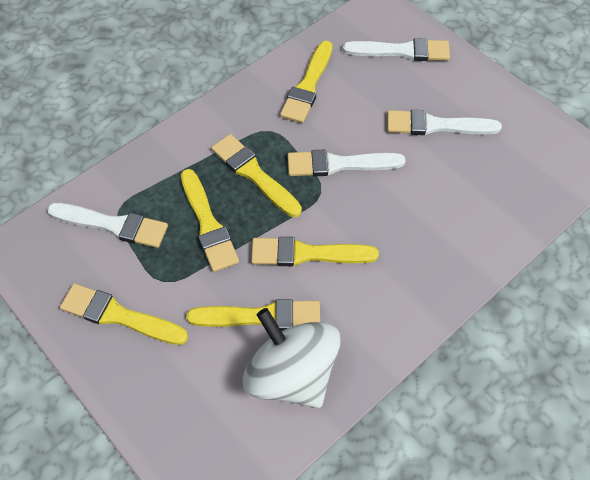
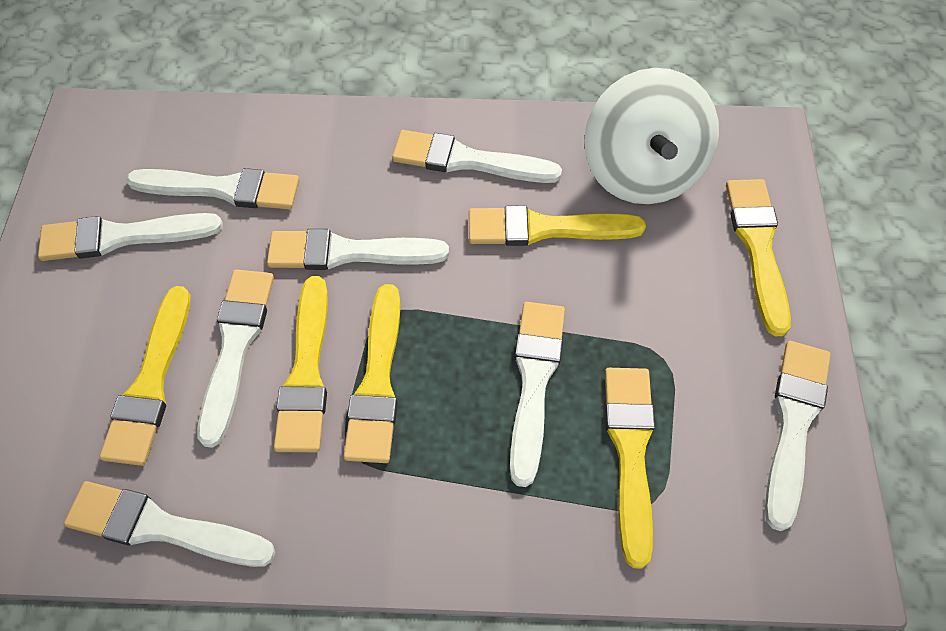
white brush: [47,203,168,248] [287,149,406,176] [343,38,450,61] [387,110,502,135] = 4 -> [38,213,223,261] [64,481,276,567] [126,168,299,209] [197,270,274,448] [267,229,449,270] [392,130,562,183] [510,302,565,487] [765,341,831,531] = 8

